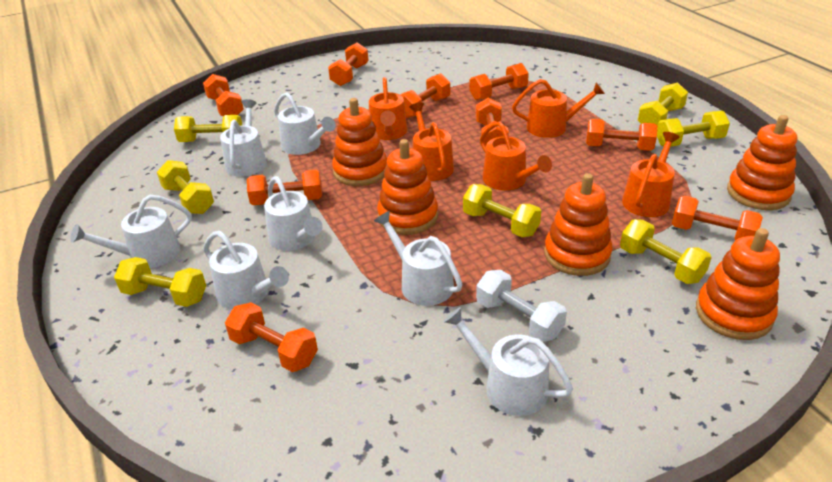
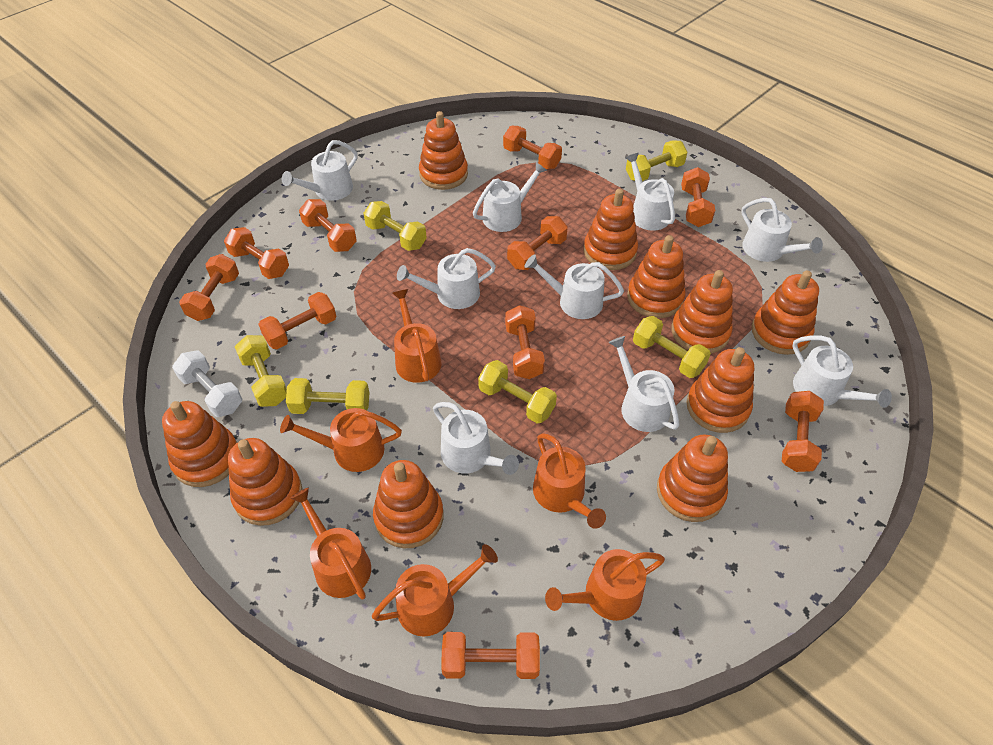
orange dumbbell: [203,74,244,116] [225,302,318,372] [247,170,322,205] [328,42,369,86] [400,73,450,118] [469,63,529,100] [476,97,509,145] [586,119,657,151] [672,196,763,240] = 9 -> [179,254,239,321] [224,227,289,279] [258,292,336,349] [299,199,357,252] [441,632,540,679] [503,126,562,169] [505,305,545,379] [507,216,568,270] [681,167,715,227] [782,391,824,472] = 10
orange stacking toy: [332,98,387,186] [377,139,438,235] [544,173,613,276] [696,228,780,340] [727,115,797,210] = 5 -> [162,401,237,487] [228,438,302,526] [373,460,444,548] [419,111,468,190] [584,189,638,270] [627,235,686,318] [657,435,728,522] [671,270,733,354] [687,347,754,433] [752,270,819,355] = 10
orange watering can: [369,77,408,140] [409,102,454,181] [480,122,552,190] [512,79,605,138] [622,132,680,217] = 5 -> [280,408,402,472] [290,488,371,600] [372,544,498,637] [392,289,442,383] [533,433,606,529] [545,549,665,621] = 6
white watering can: [70,195,192,268] [203,231,289,309] [220,99,267,177] [264,176,323,251] [274,92,336,155] [374,211,463,306] [443,307,573,416] = 7 -> [282,140,358,201] [397,248,496,309] [433,402,519,475] [473,162,547,232] [525,255,624,319] [608,336,679,432] [625,153,675,231] [741,198,823,262] [792,336,892,408] = 9
yellow dumbbell: [114,257,206,307] [157,160,214,214] [174,115,242,142] [463,184,541,237] [620,219,712,284] [638,82,688,126] [657,111,730,147] = 7 -> [235,335,287,407] [286,378,369,414] [364,201,427,251] [478,360,557,424] [626,140,687,181] [633,316,711,378] = 6

